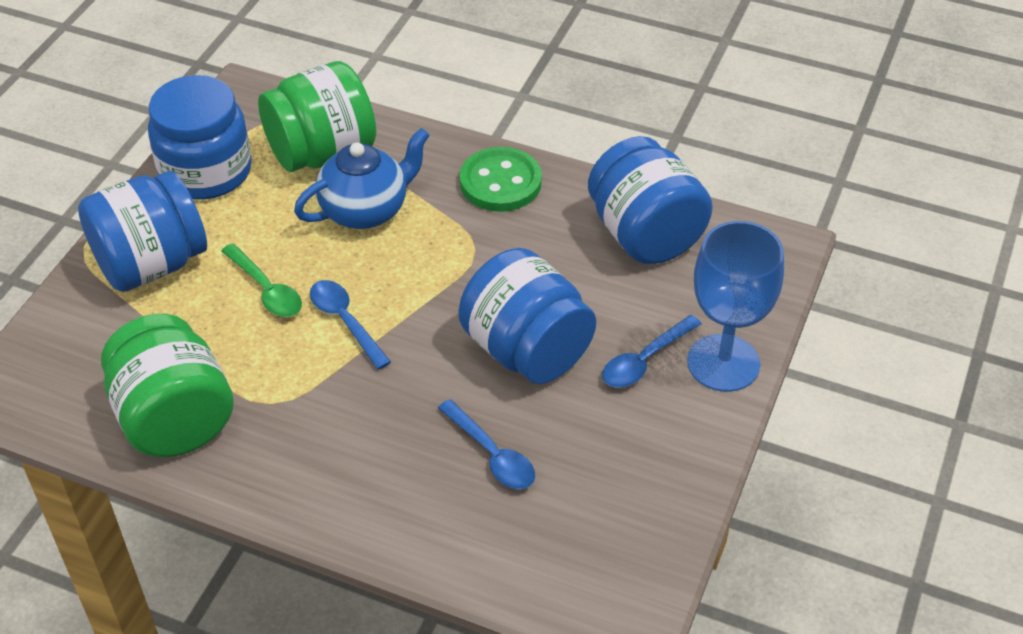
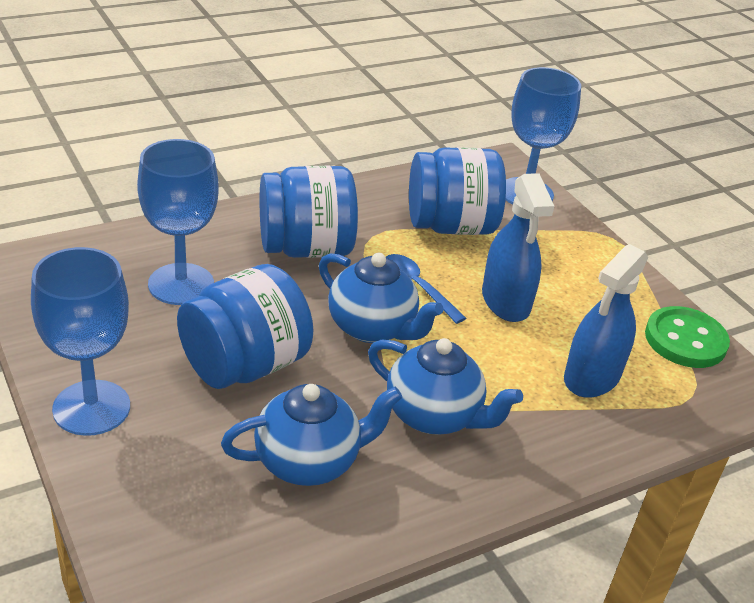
blue goblet: [687,221,784,392] = 1 -> [31,247,130,436] [137,139,218,305] [505,67,581,204] = 3
blue jar: [78,171,207,292] [148,75,252,199] [458,248,596,384] [588,136,713,264] = 4 -> [177,264,313,389] [260,166,358,258] [409,147,506,235] = 3
blue spoon: [310,280,391,370] [438,399,535,489] [602,315,702,388] = 3 -> [386,254,466,324] = 1
blue spray bottle: none = 0 -> [482,173,554,322] [564,244,648,398] = 2
blue teapot: [294,128,430,229] = 1 -> [221,384,402,486] [319,253,444,343] [368,338,523,435] = 3
green jar: [101,314,234,457] [258,61,376,172] = 2 -> none = 0
green spoon: [221,244,302,317] = 1 -> none = 0

